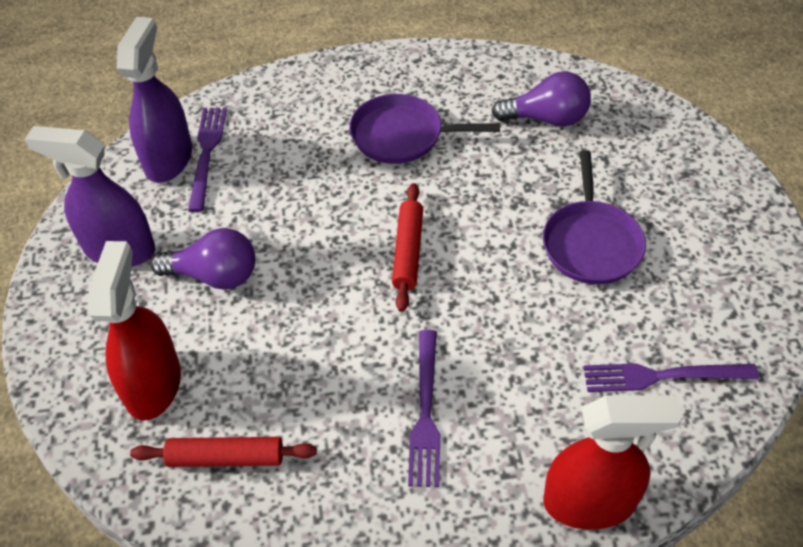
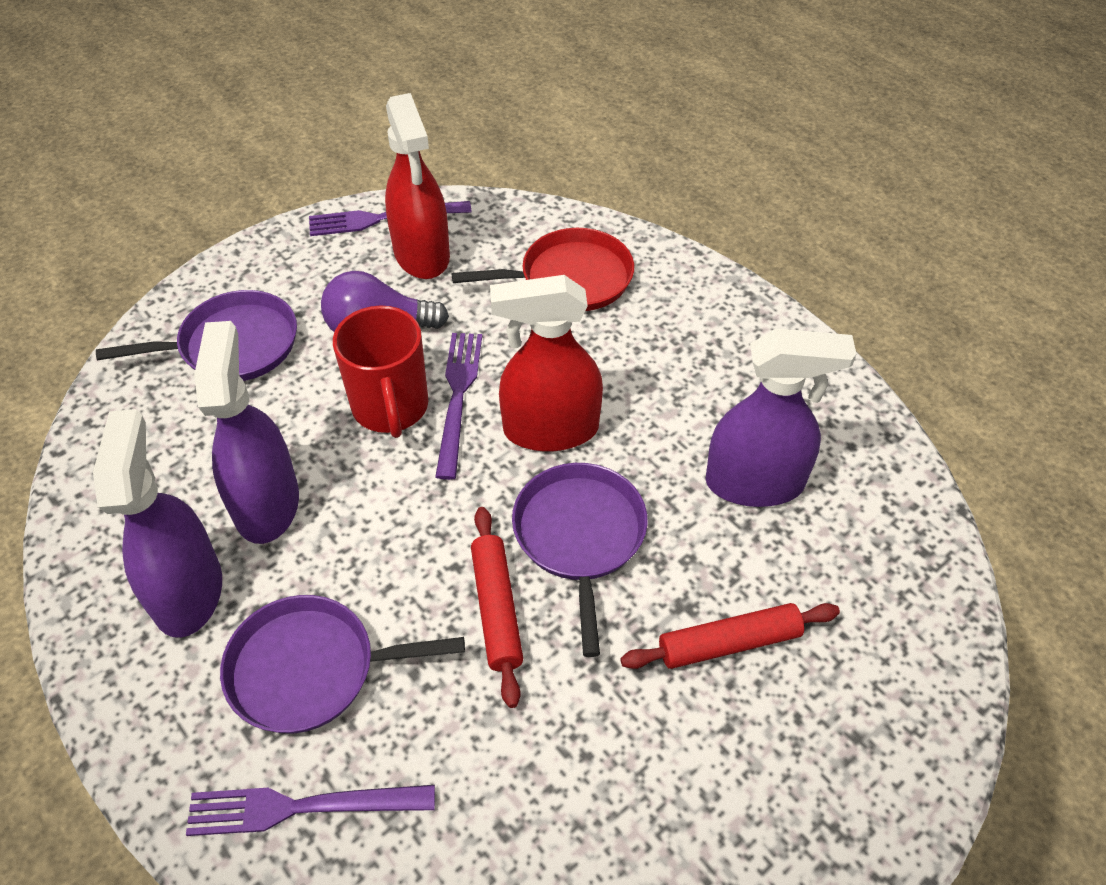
purple light bulb: [151,228,255,290] [492,71,591,126] = 2 -> [321,271,449,332] = 1
purple pan: [349,94,500,164] [543,150,646,285] = 2 -> [96,290,297,381] [220,595,465,733] [512,463,648,657] = 3
purple spray bottle: [25,126,155,267] [117,17,192,182] = 2 -> [93,409,222,638] [194,321,299,544] [705,328,856,507] = 3
red mug: none = 0 -> [333,306,428,438] = 1
red pan: none = 0 -> [452,228,634,311] = 1

